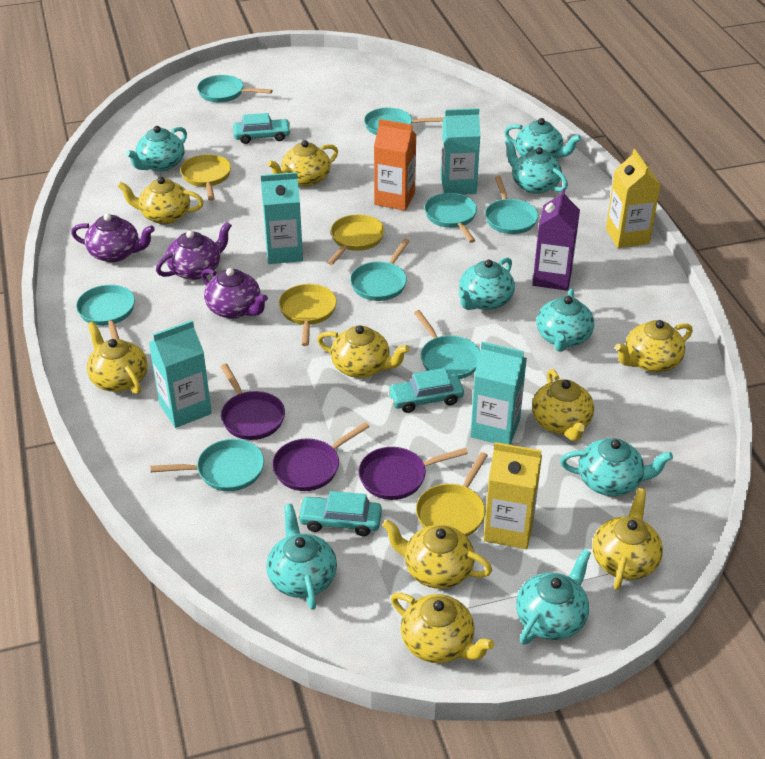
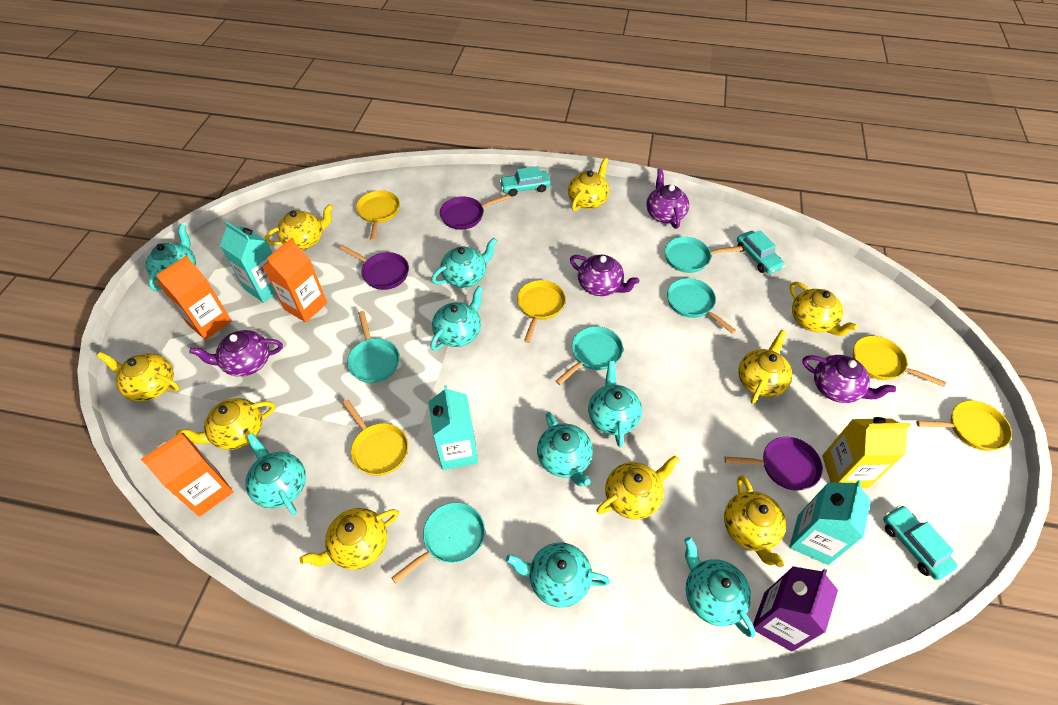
orange carton: [374,119,416,211] = 1 -> [141,433,233,517] [156,255,232,340] [262,238,327,322] = 3
purple teapot: [71,213,155,262] [156,222,232,280] [201,268,268,319] = 3 -> [189,330,283,377] [570,255,640,296] [646,168,689,229] [802,355,896,403] = 4
turquoise carton: [149,320,212,428] [261,172,303,264] [441,108,480,195] [470,342,527,445] = 4 -> [220,221,276,303] [428,385,478,470] [789,480,871,565] = 3
turquoise pan: [76,285,135,339] [151,439,264,491] [197,75,272,103] [350,239,410,301] [364,108,444,135] [414,310,480,379] [424,193,477,243] [485,176,538,234] = 8 -> [347,311,400,383] [391,502,485,584] [556,326,623,385] [665,237,743,273] [667,278,736,334] = 5
yellow carton: [483,442,542,549] [606,149,660,248] = 2 -> [822,417,911,488] = 1
yellow pan: [180,154,231,201] [279,284,337,346] [327,214,385,265] [416,452,488,537] = 4 -> [343,399,408,476] [356,190,400,241] [517,280,566,343] [853,336,946,387] [916,400,1012,451] = 5

